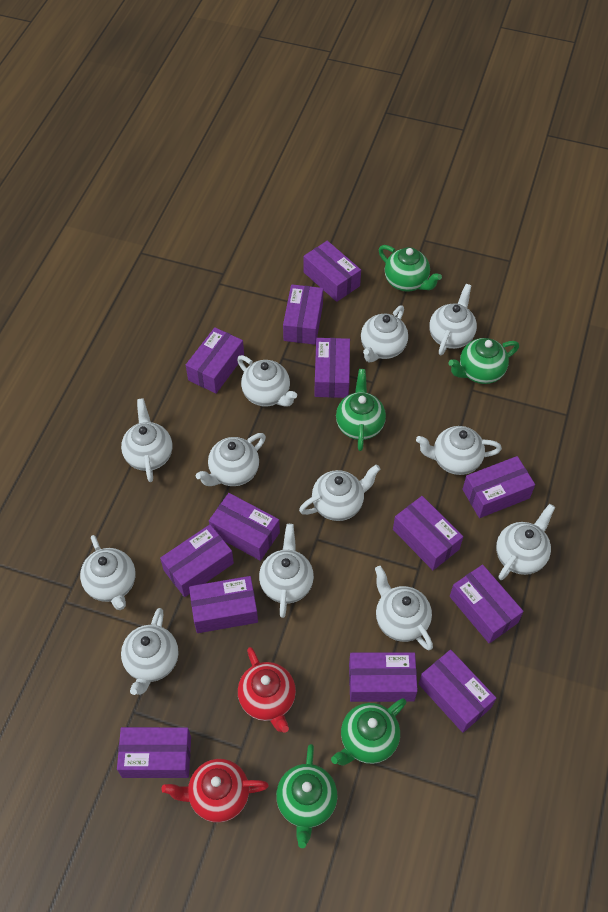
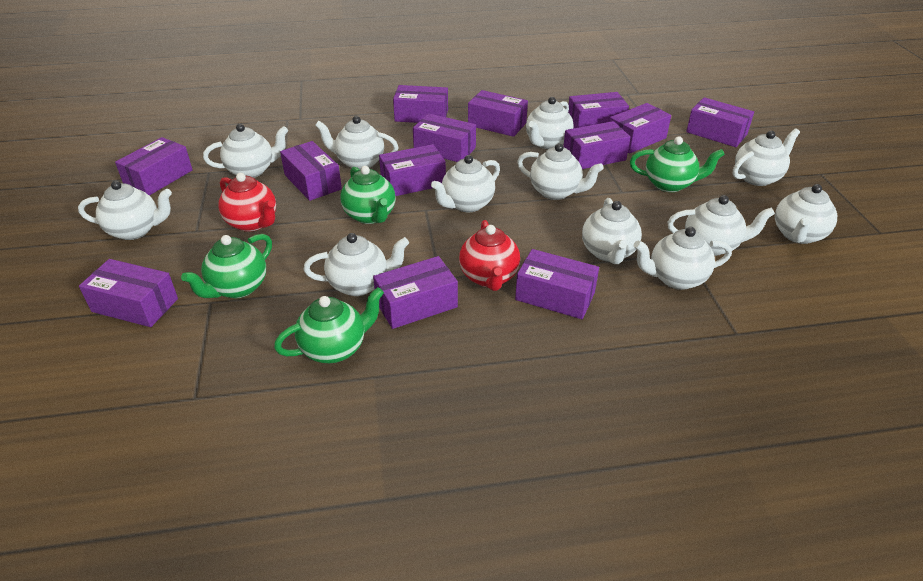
green teapot: [276,744,337,848] [331,698,406,766] [336,369,386,451] [379,245,442,291] [449,338,519,384] = 5 -> [181,234,272,298] [274,287,384,363] [341,166,396,224] [630,136,725,192] = 4

